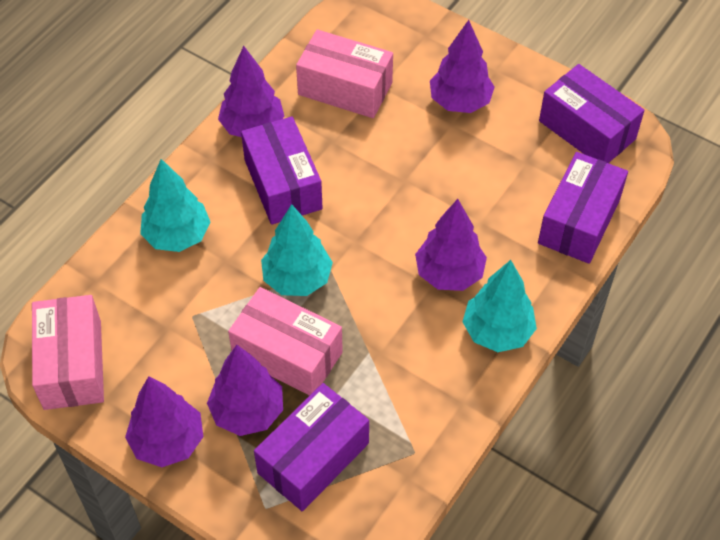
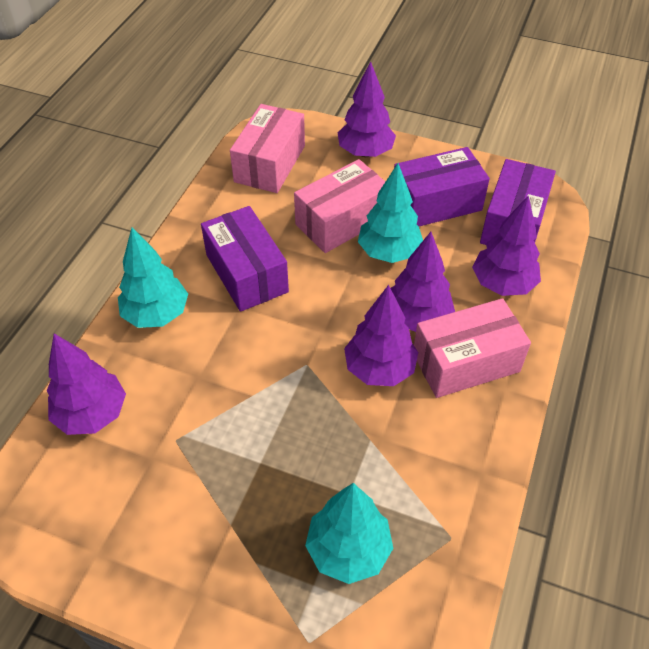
purple box: [241,117,323,225] [254,383,369,511] [538,152,628,264] [539,64,645,163] = 4 -> [201,206,289,312] [394,147,490,226] [480,159,556,245] = 3

